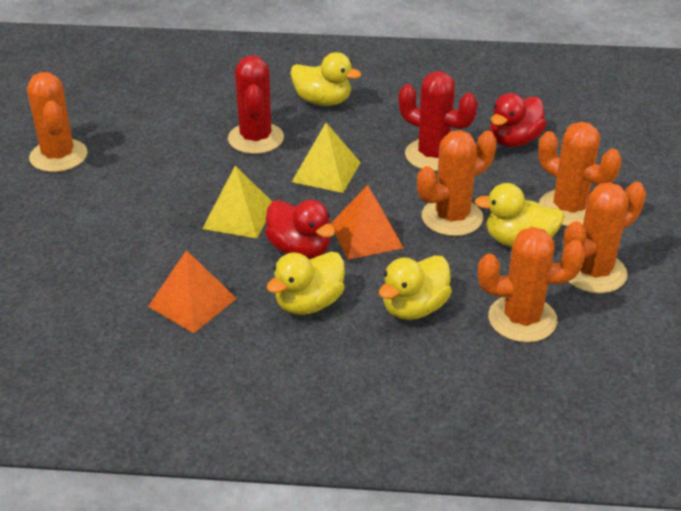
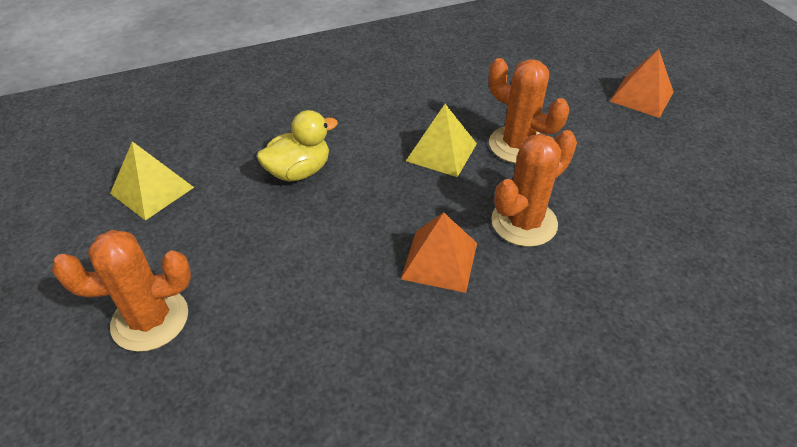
orange cactus: [27,72,88,172] [417,130,497,236] [478,227,586,343] [538,122,622,227] [563,182,646,293] = 5 -> [52,230,191,352] [489,58,569,163] [491,130,577,247] = 3
red cactus: [228,55,284,154] [399,71,478,171] = 2 -> none = 0
red duck: [265,200,335,259] [490,93,546,147] = 2 -> none = 0
yellow duck: [266,252,345,315] [290,52,361,106] [379,255,452,320] [474,183,564,247] = 4 -> [257,110,338,182] = 1

